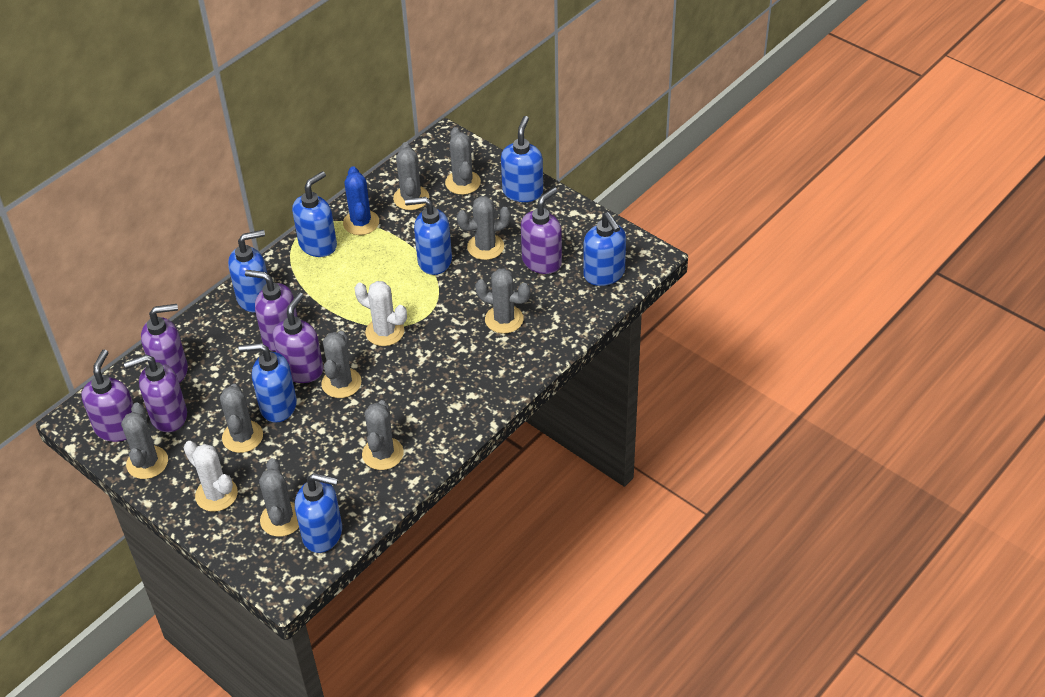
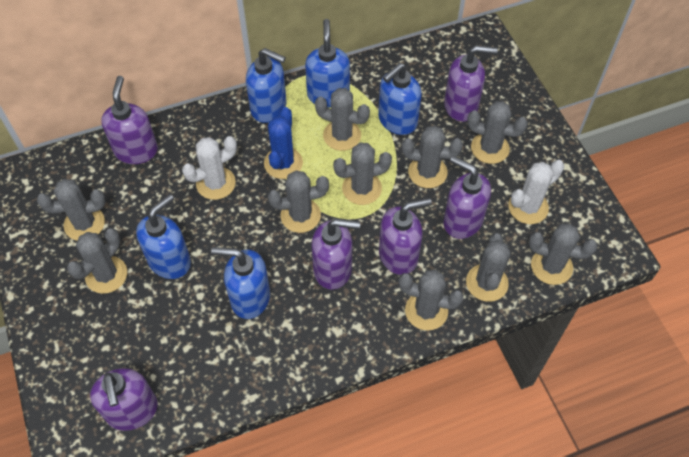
blue soap dispenser: [228,230,267,313] [239,343,297,423] [292,171,337,257] [295,473,342,553] [405,197,452,275] [501,116,543,202] [583,212,626,286] = 7 -> [136,194,191,279] [211,247,270,319] [246,48,286,123] [305,19,350,107] [378,63,422,135] = 5
grey cactus: [121,402,168,479] [220,384,263,453] [259,458,299,537] [321,331,362,398] [362,400,404,470] [393,142,429,210] [445,127,481,195] [457,196,511,260] [475,268,530,334] = 9 -> [37,179,106,241] [67,228,127,294] [268,170,329,233] [315,88,370,151] [333,142,392,205] [399,269,464,331] [402,126,463,188] [466,233,511,302] [467,101,528,164] [529,223,597,285] = 10

